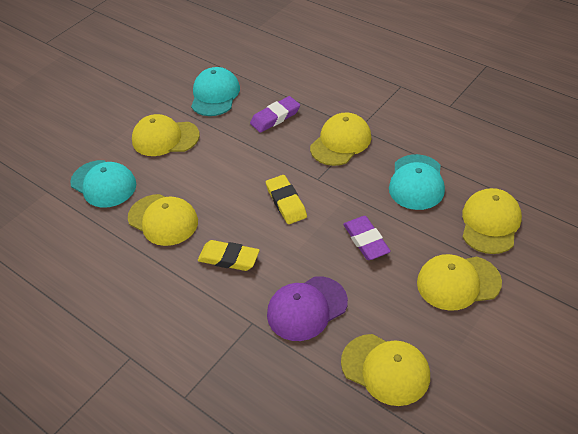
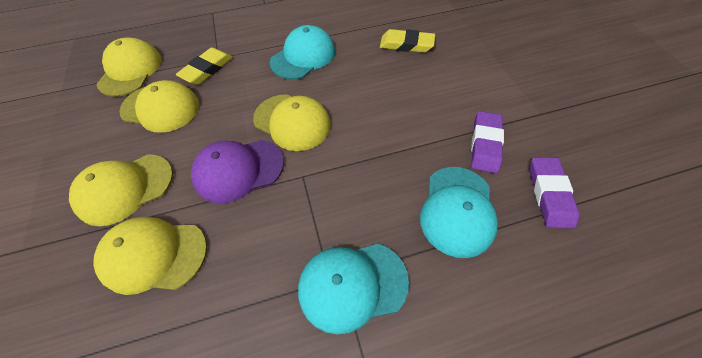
yellow cap: [128,194,198,246] [132,114,200,156] [310,113,372,166] [341,334,430,406] [417,254,502,311] [462,188,522,254] = 6 -> [69,154,173,226] [93,217,207,295] [97,38,162,97] [119,80,199,133] [253,94,331,151] = 5

